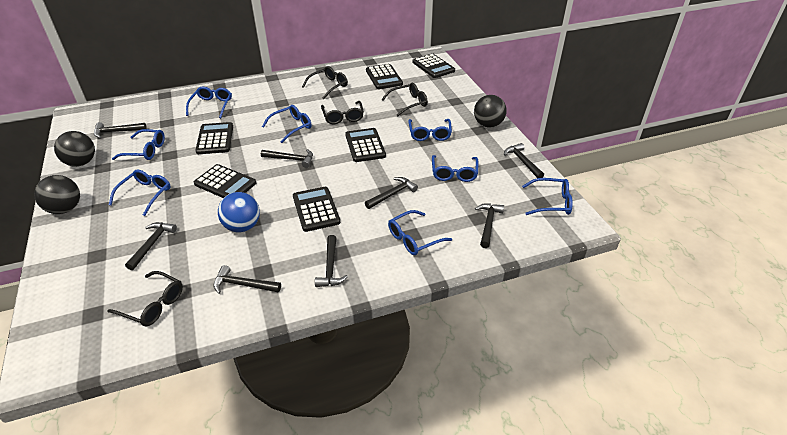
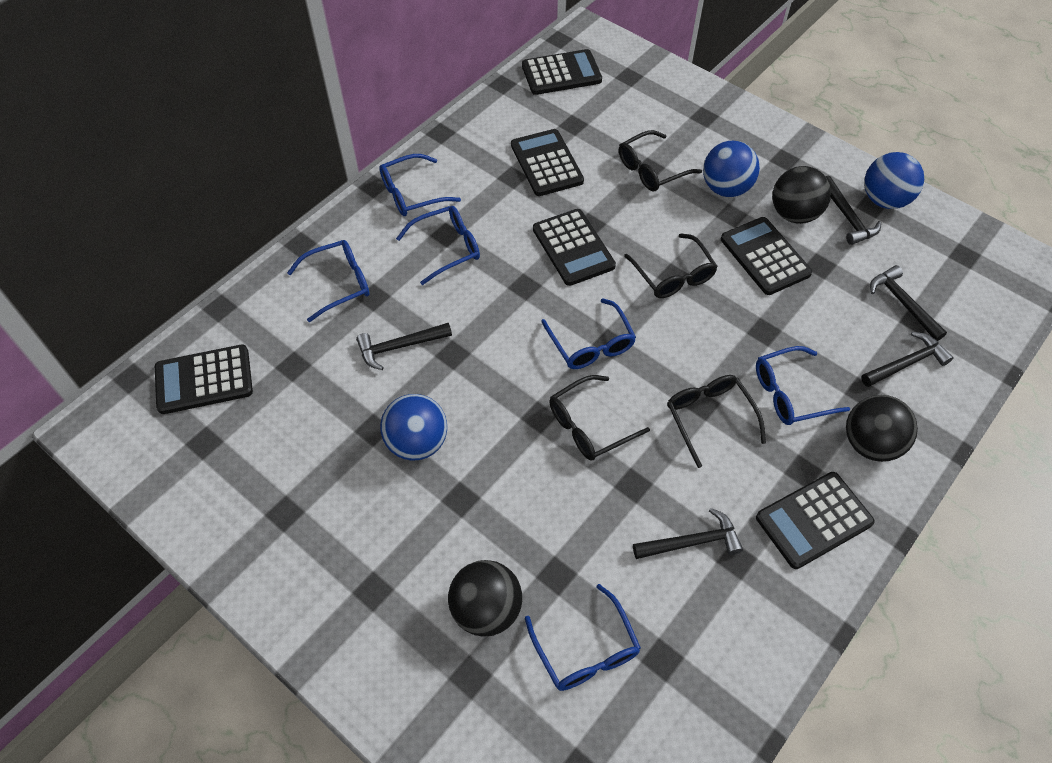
black hammer: [94,122,147,138] [125,222,177,270] [213,265,281,294] [261,149,313,168] [315,235,348,287] [365,177,418,209] [475,203,504,248] [504,143,544,178] = 8 -> [356,323,452,370] [633,508,743,559] [825,176,881,245] [861,332,954,387] [870,265,947,341] = 5
blue ball: [218,192,260,232] = 1 -> [380,394,447,461] [703,141,760,197] [864,152,924,209] = 3
blue glasses: [109,169,171,216] [112,129,165,160] [186,87,232,118] [262,105,312,143] [388,210,452,255] [408,119,452,141] [432,155,478,182] [522,178,573,215] = 8 -> [287,240,370,322] [379,154,461,216] [396,206,480,285] [525,584,641,691] [541,299,636,369] [756,346,850,425] = 6

